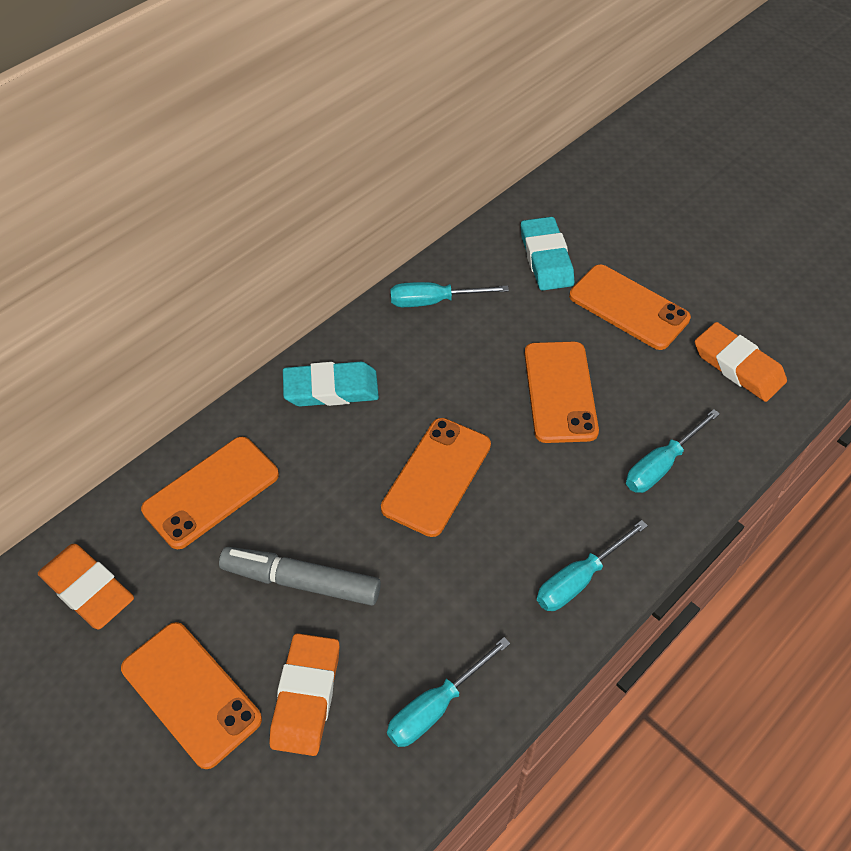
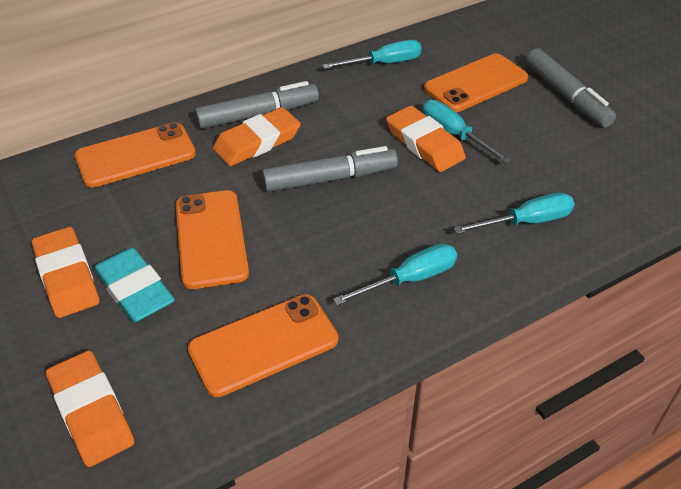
grey marker: [219,547,381,606] = 1 -> [195,81,319,129] [262,146,398,192] [526,48,616,128] = 3
orange eraser: [38,544,134,630] [269,633,340,756] [695,322,787,402] = 3 -> [32,227,99,318] [46,351,134,467] [213,107,301,166] [386,106,466,172] = 4
orange phone: [121,622,262,769] [141,437,279,550] [381,418,491,537] [524,342,599,443] [569,264,691,350] = 5 -> [75,122,196,188] [176,190,249,289] [188,294,338,397] [424,54,528,112] = 4
turquoise eraser: [283,362,379,407] [521,217,574,291] = 2 -> [94,247,175,323] = 1

